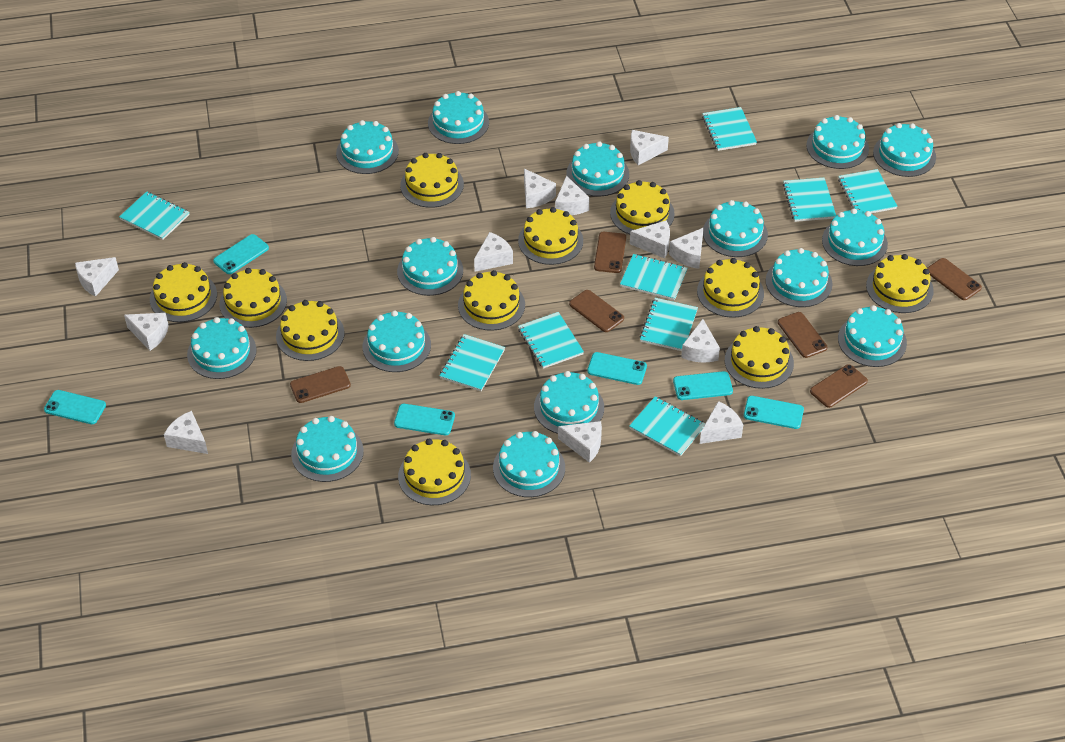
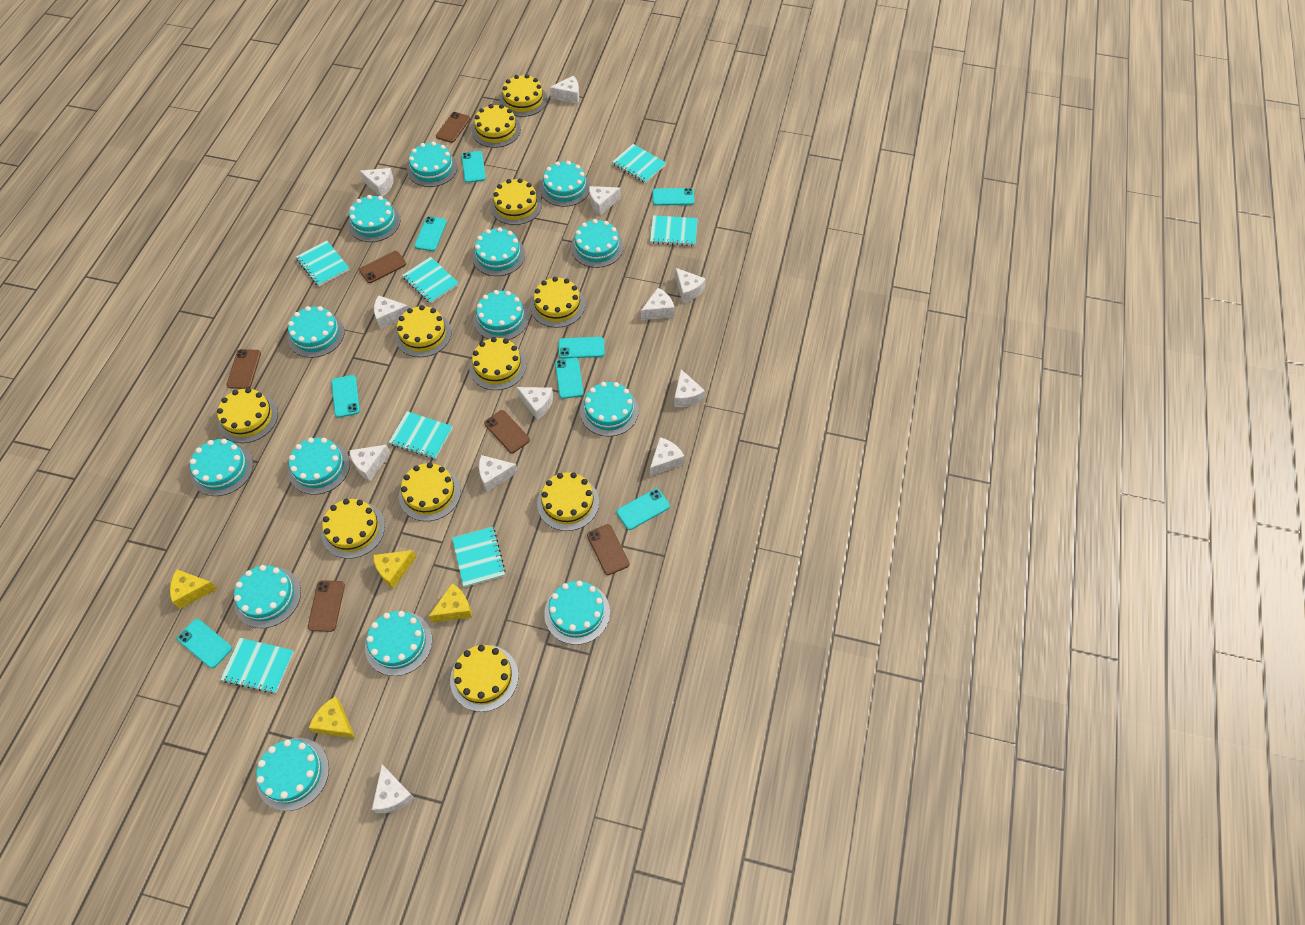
turquoise cake: [187,317,256,379] [291,416,364,482] [336,120,399,174] [363,310,431,372] [397,237,463,296] [428,91,489,144] [493,431,565,497] [534,371,604,434] [566,141,629,196] [703,200,768,257] [766,248,833,307] [806,115,869,169] [822,208,888,266] [838,305,907,367] [873,123,936,177] = 15 -> [190,439,253,496] [234,565,301,628] [256,738,329,811] [288,306,345,358] [288,438,350,495] [348,195,401,242] [365,611,432,676] [407,142,458,187] [472,227,525,276] [474,290,529,340] [540,161,590,207] [544,581,610,645] [571,219,624,268] [580,382,639,436] = 14
turquoise notebook: [119,191,190,240] [439,334,505,391] [518,312,584,369] [620,254,688,300] [629,397,705,456] [639,298,698,351] [702,107,757,151] [783,178,836,222] [838,169,897,213] = 9 -> [220,638,294,694] [296,240,350,286] [389,411,453,459] [402,257,459,304] [452,527,506,587] [612,144,666,183] [650,215,698,246] = 7
turquoise phone: [44,390,106,424] [213,234,269,274] [394,404,455,435] [587,352,647,385] [673,371,733,400] [744,396,804,429] = 6 -> [177,619,232,668] [331,375,360,418] [414,216,447,251] [461,151,486,183] [555,358,584,399] [559,337,605,359] [617,488,670,530] [653,188,694,206] = 8
yellow cheese: none = 0 -> [170,569,218,609] [309,697,356,739] [373,550,416,589] [429,583,472,623] = 4

